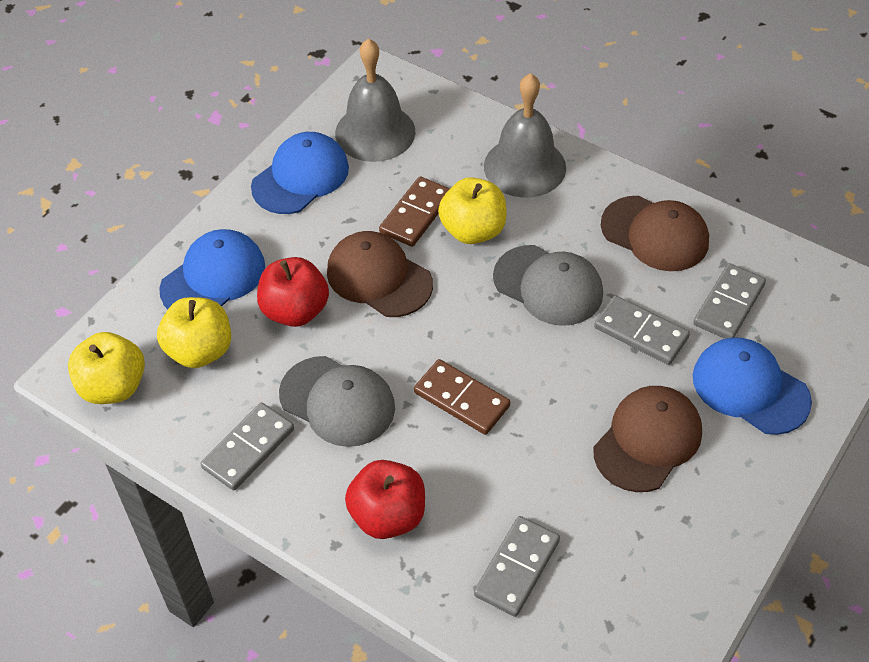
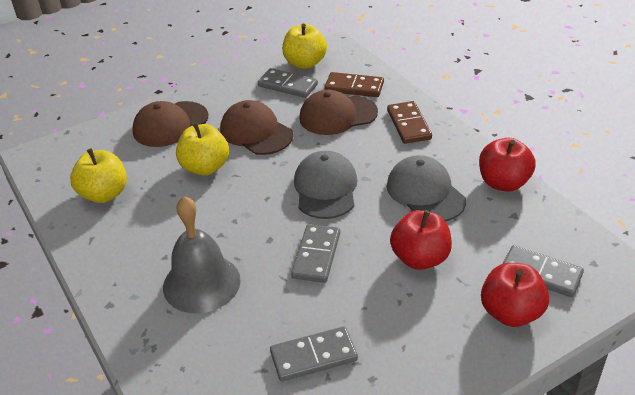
blue cap: [159,229,265,309] [251,132,349,214] [693,337,812,435] = 3 -> none = 0
grey bell: [335,38,415,162] [484,73,566,198] = 2 -> [163,196,241,314] = 1
red apple: [257,257,329,327] [345,460,425,539] = 2 -> [390,210,452,270] [479,138,536,192] [481,263,549,327] = 3

